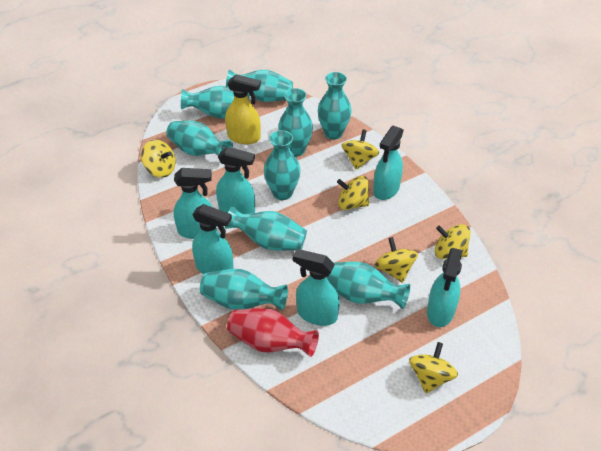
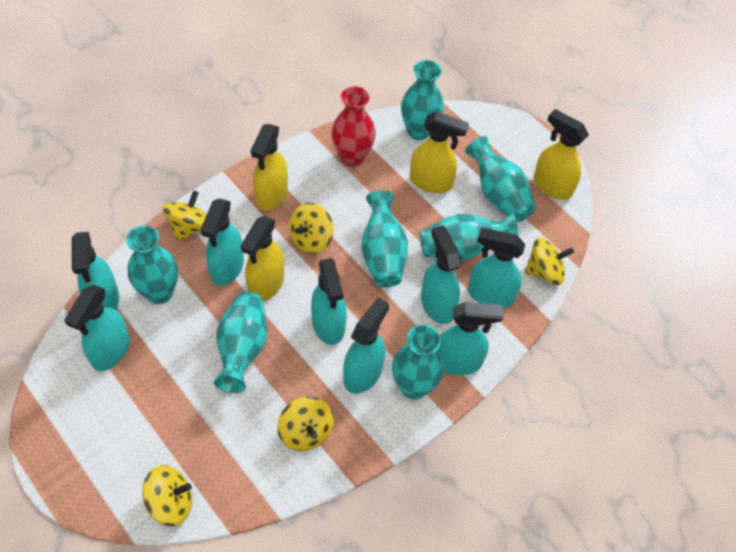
turquoise spray bottle: [173,168,213,239] [192,204,234,274] [216,147,255,214] [293,249,340,326] [373,126,404,200] [427,248,463,327] = 6 -> [64,285,130,371] [72,232,119,310] [200,198,244,286] [311,258,347,345] [343,297,389,394] [421,225,461,324] [438,302,504,375] [468,228,525,308] = 8
turquoise vase: [166,121,233,156] [181,86,249,119] [200,269,288,310] [225,206,307,251] [226,69,293,102] [264,130,301,200] [278,88,313,156] [318,72,352,139] [327,262,410,309] = 9 -> [126,225,178,304] [214,291,267,393] [361,190,408,287] [392,325,444,399] [401,60,444,140] [420,213,519,260] [465,136,536,222] = 7
yellow spinning top: [141,140,176,178] [337,176,369,210] [342,130,379,169] [375,237,418,283] [409,342,458,393] [435,224,471,259] = 6 -> [142,465,192,526] [162,190,207,241] [277,396,334,451] [289,203,334,254] [525,238,574,285] = 5
yellow spray bottle: [225,74,261,144] = 1 -> [241,216,284,301] [251,124,288,211] [410,112,469,193] [533,109,589,200] = 4

